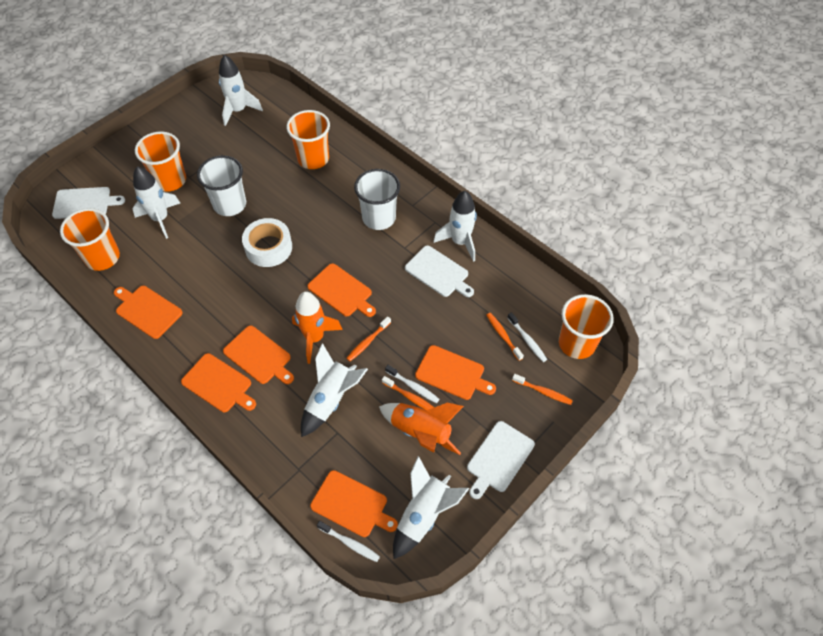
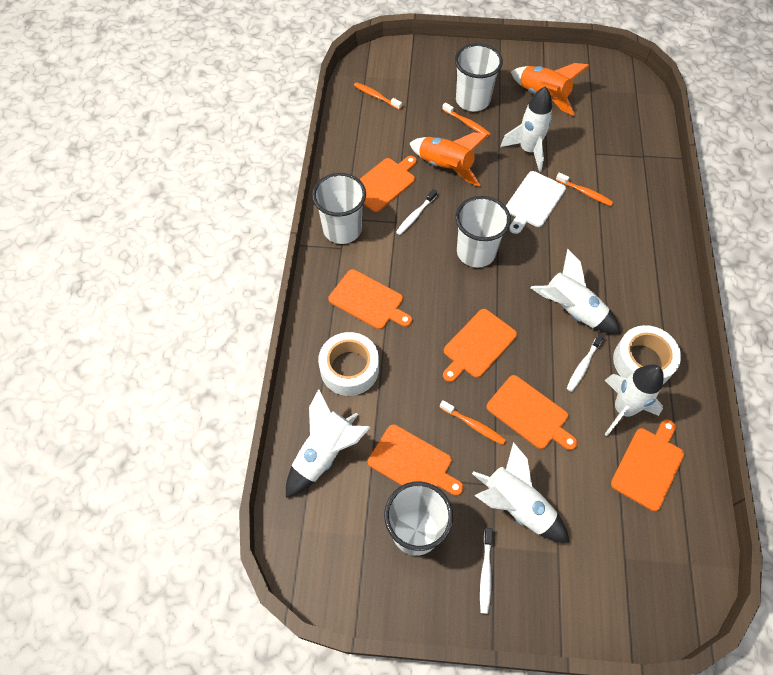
orange cup: [60,208,120,271] [135,132,186,192] [286,110,330,169] [559,294,614,359] = 4 -> none = 0
white cup: [197,155,246,216] [354,169,400,230] = 2 -> [312,173,366,244] [384,481,453,556] [455,43,503,111] [455,196,511,267] = 4
white cutting board: [52,187,125,219] [405,245,474,297] [467,421,535,499] = 3 -> [506,171,566,234] = 1
white tape: [242,218,292,267] = 1 -> [318,332,379,396] [613,325,681,384] = 2

